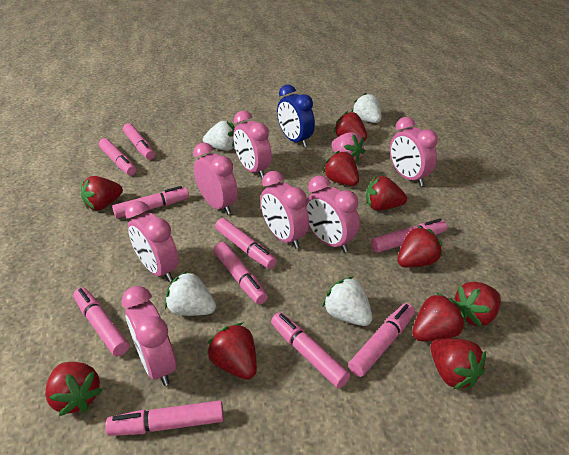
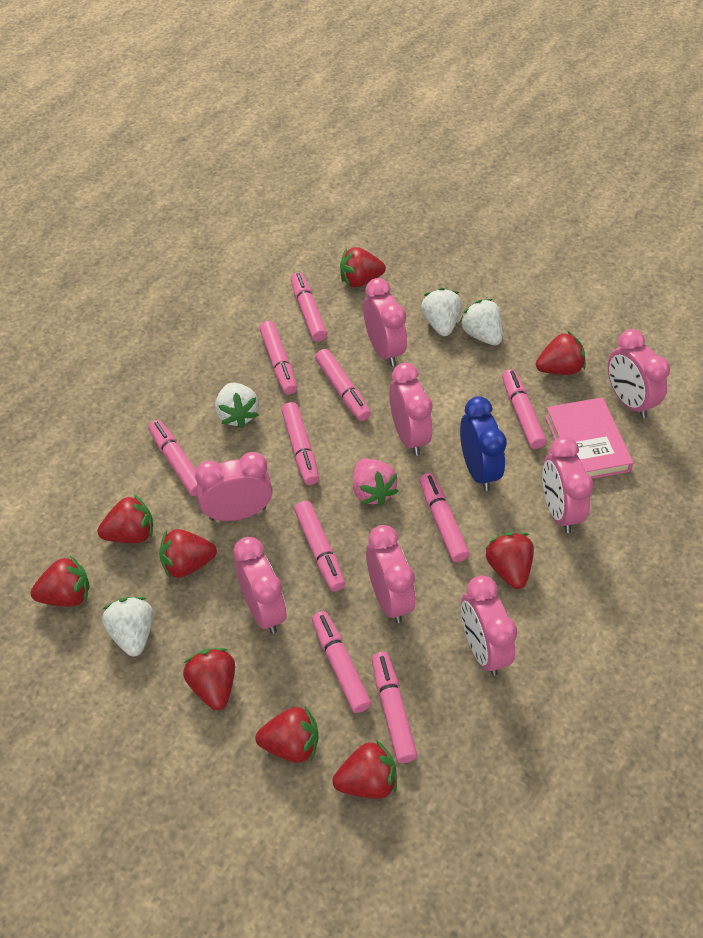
pink book: none = 0 -> [545,397,633,479] = 1
pink clock: [121,286,176,386] [125,201,179,282] [193,142,238,215] [233,111,272,178] [260,171,309,249] [305,175,360,253] [390,117,438,186] = 7 -> [195,452,273,521] [234,537,286,634] [363,278,407,367] [366,525,415,623] [389,363,432,456] [461,575,517,676] [542,436,593,533] [608,329,670,418] = 8
red strawberry: [45,362,102,416] [81,176,123,210] [207,323,257,380] [323,151,359,186] [334,111,367,141] [366,176,407,211] [397,226,442,267] [412,292,465,341] [430,338,486,389] [454,282,501,327] = 10 -> [31,556,90,607] [97,495,153,543] [159,529,217,578] [183,648,235,710] [255,707,318,763] [332,740,397,799] [340,247,386,287] [485,532,534,589] [536,332,586,375] = 9

